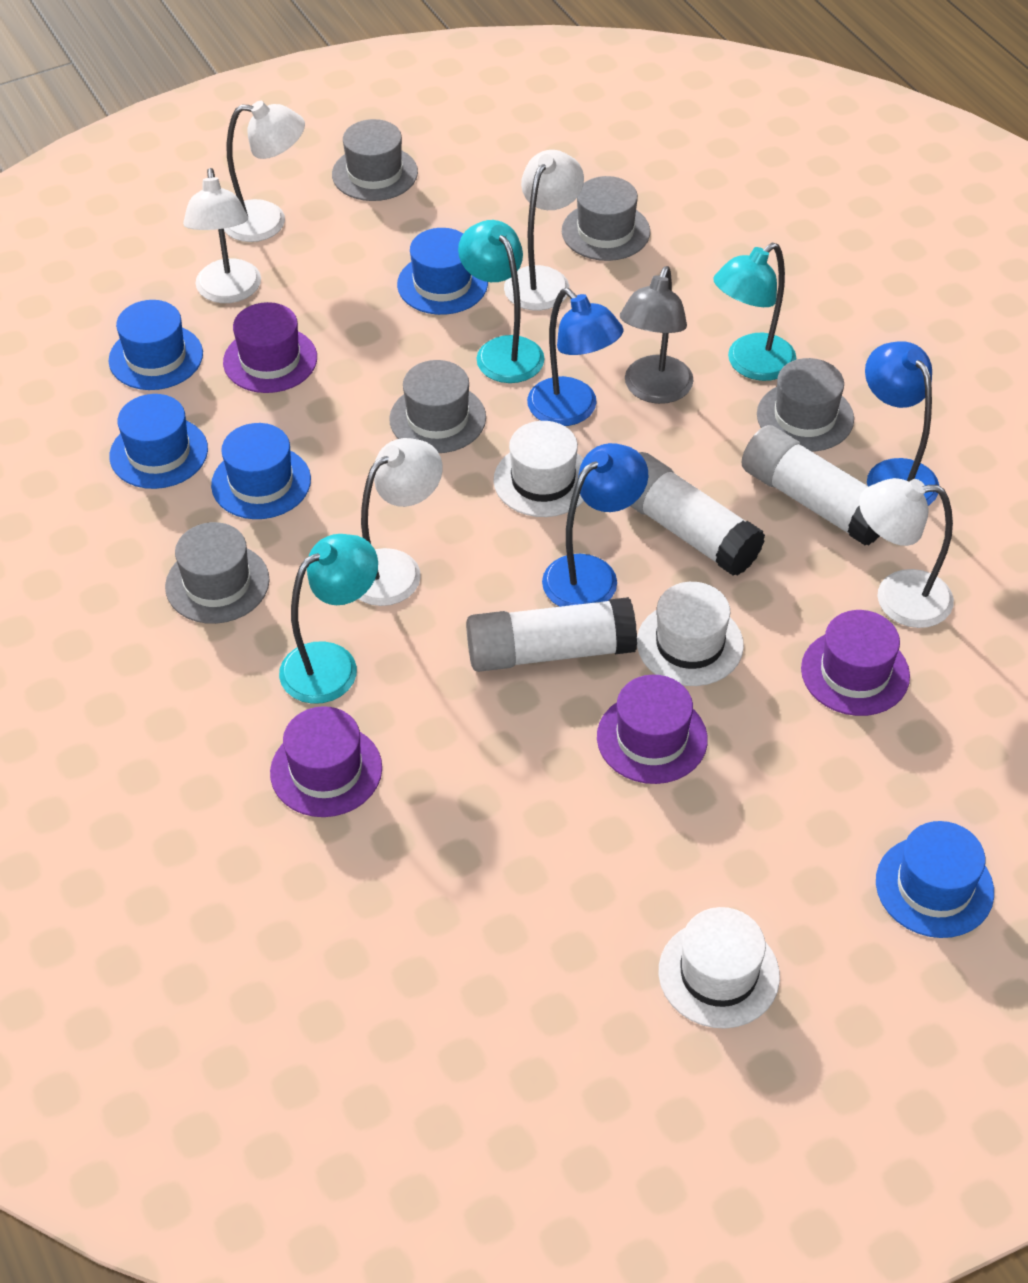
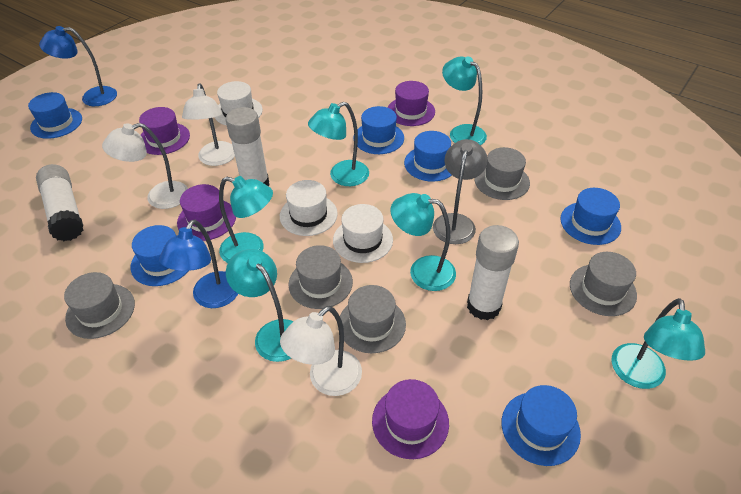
blue hat: [108,300,203,390] [109,394,208,489] [211,423,311,519] [397,228,488,315] [876,821,994,938] = 5 -> [28,92,82,139] [131,225,188,286] [353,106,404,154] [404,131,452,182] [502,385,581,466] [560,188,621,245] = 6
blue lamp: [527,288,624,426] [542,443,648,607] [865,341,939,506] = 3 -> [39,26,117,106] [159,220,238,308] = 2
turquoise lamp: [279,534,378,704] [458,220,545,383] [713,243,796,381] = 3 -> [219,176,273,263] [226,249,294,362] [308,102,369,186] [390,193,456,291] [442,57,487,145] [612,298,705,389] = 6
white lamp: [183,168,261,303] [224,101,305,242] [359,438,443,606] [504,150,584,311] [859,478,954,628] = 5 -> [102,123,188,209] [182,83,235,166] [280,306,362,396] = 3

